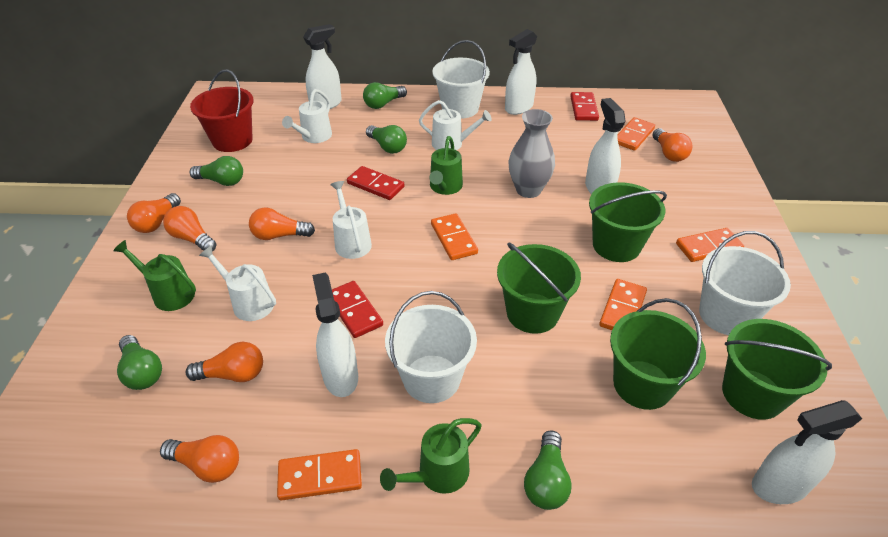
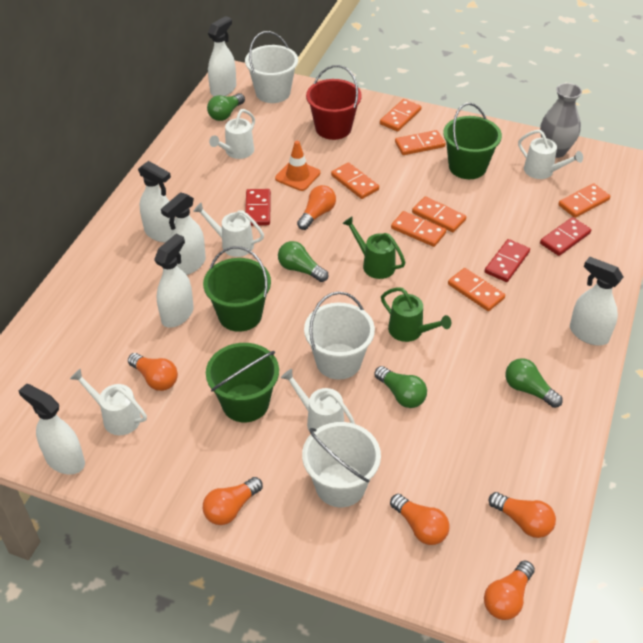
green bucket: [497,242,581,334] [589,182,667,262] [610,298,706,410] [722,319,832,420] = 4 -> [203,246,271,332] [206,343,279,422] [443,103,502,179] = 3
green light bulb: [117,335,162,390] [190,156,243,186] [363,82,407,109] [366,125,407,154] [524,431,572,510] = 5 -> [207,93,245,121] [278,241,328,282] [374,366,427,408] [505,358,563,408] = 4
green watering can: [113,240,196,311] [380,418,482,494] [429,136,463,195] = 3 -> [342,217,405,279] [381,287,451,342] = 2
orange domino: [277,449,362,501] [431,213,478,260] [599,279,647,330] [618,117,655,151] [676,228,744,262] = 5 -> [331,162,379,199] [380,99,421,131] [391,211,446,247] [395,130,445,155] [412,196,466,232] [448,268,505,311] [558,183,610,218] = 7
orange traffic cone: none = 0 -> [275,141,320,191] = 1
white spray bottle: [303,24,342,109] [312,273,358,397] [505,29,537,115] [585,98,626,194] [752,400,862,504] = 5 -> [19,384,85,474] [138,161,176,242] [154,234,194,328] [161,192,206,275] [208,16,236,96] [570,257,623,346] = 6
white watering can: [199,245,276,321] [282,89,332,143] [330,181,372,259] [419,100,492,150] = 4 -> [70,369,147,435] [193,202,264,257] [209,109,255,159] [281,369,355,432] [518,130,583,179] = 5

